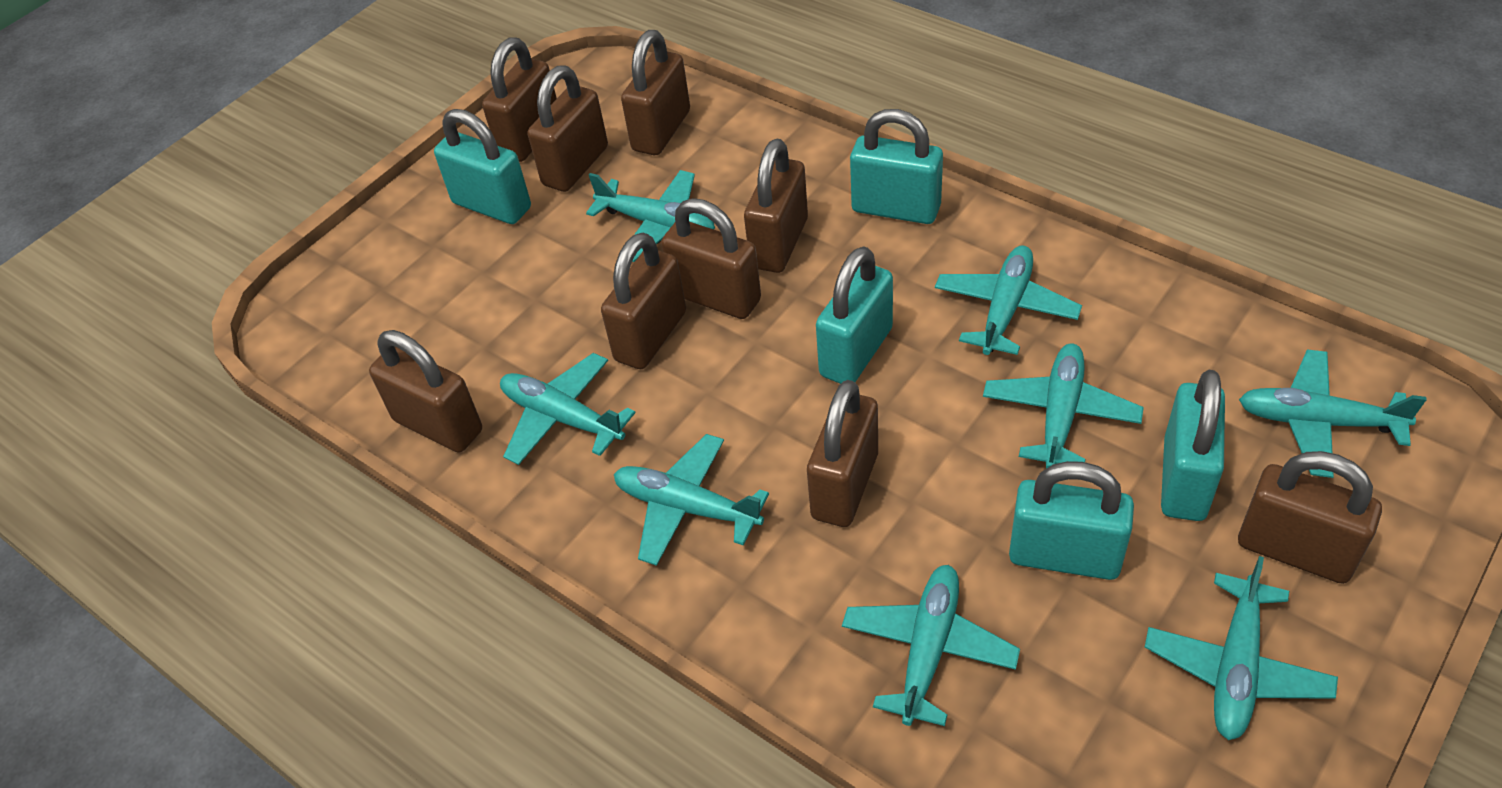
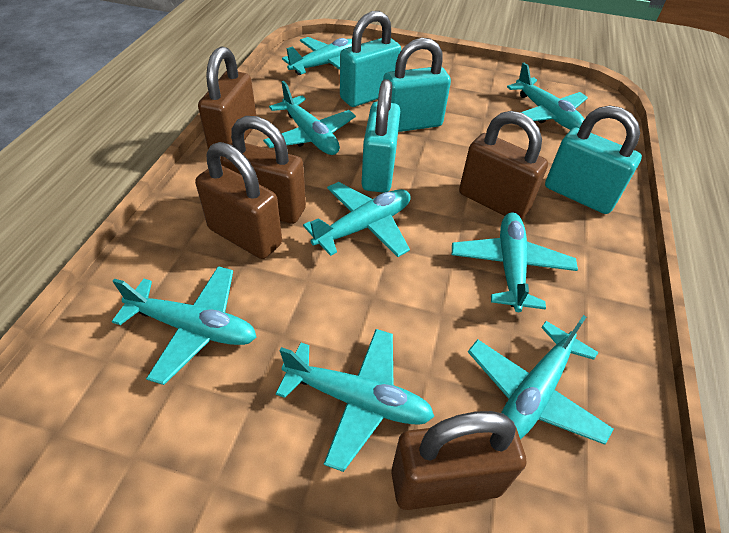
brown padlock: [369,330,482,453] [482,37,557,162] [528,65,608,192] [601,233,686,369] [621,30,690,155] [661,198,761,319] [744,139,808,273] [807,380,878,527] [1238,451,1382,584] = 9 -> [195,142,282,259] [198,46,256,149] [220,116,306,224] [391,411,526,510] [459,111,548,219] = 5
turquoise padlock: [434,109,531,224] [816,246,893,384] [850,109,943,224] [1009,461,1134,580] [1161,370,1225,521] = 5 -> [340,11,401,107] [361,79,400,193] [383,38,451,132] [545,106,642,214] = 4

